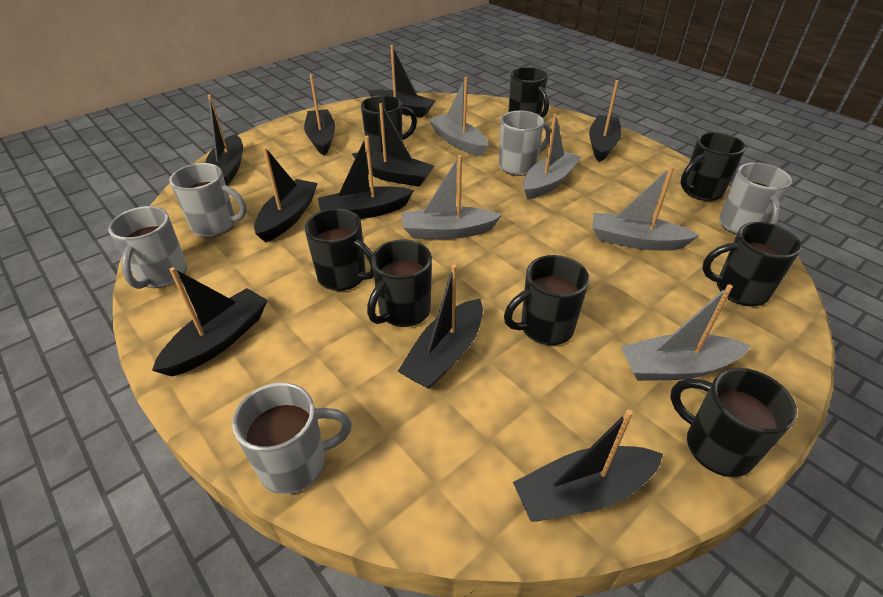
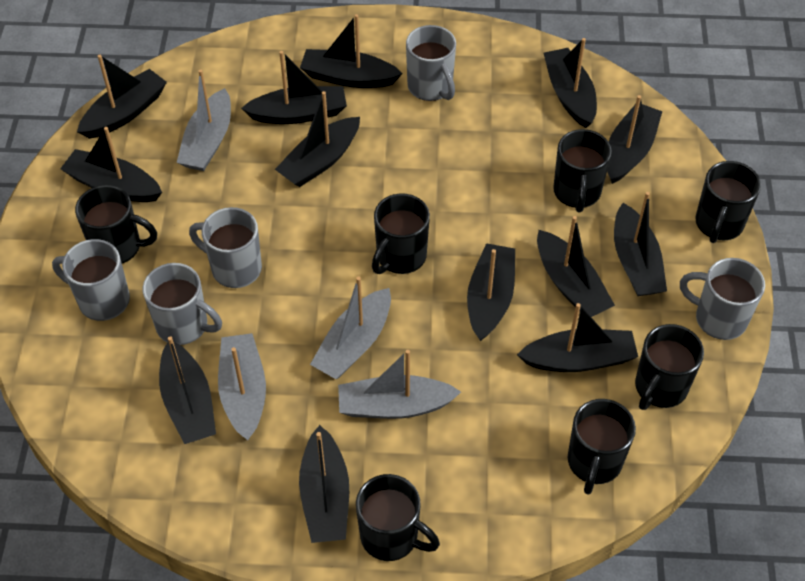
black boat: [152,267,268,376] [205,94,243,186] [254,147,318,243] [304,74,336,155] [318,136,414,219] [352,103,434,187] [368,45,436,118] [397,264,483,389] [513,410,663,522] [589,80,622,162] = 10 -> [60,127,162,202] [77,55,167,139] [159,336,216,444] [241,51,347,124] [275,91,360,187] [299,425,349,543] [300,14,403,88] [467,243,515,341] [517,303,638,372] [537,216,615,317] [544,38,597,128] [607,95,662,184] [614,192,667,296] = 13
black mug: [305,209,374,291] [361,95,417,153] [367,239,432,327] [504,255,589,345] [508,67,549,118] [670,368,797,477] [680,132,746,201] [702,222,802,306] = 8 -> [75,185,157,263] [356,474,440,561] [372,194,430,274] [553,129,612,212] [568,399,636,495] [635,324,704,410] [695,161,761,243] = 7
grey boat: [402,155,502,239] [429,77,488,156] [523,114,581,200] [592,166,700,251] [620,284,751,381] = 5 -> [176,69,231,171] [218,333,266,440] [310,277,391,379] [338,350,461,419] = 4

